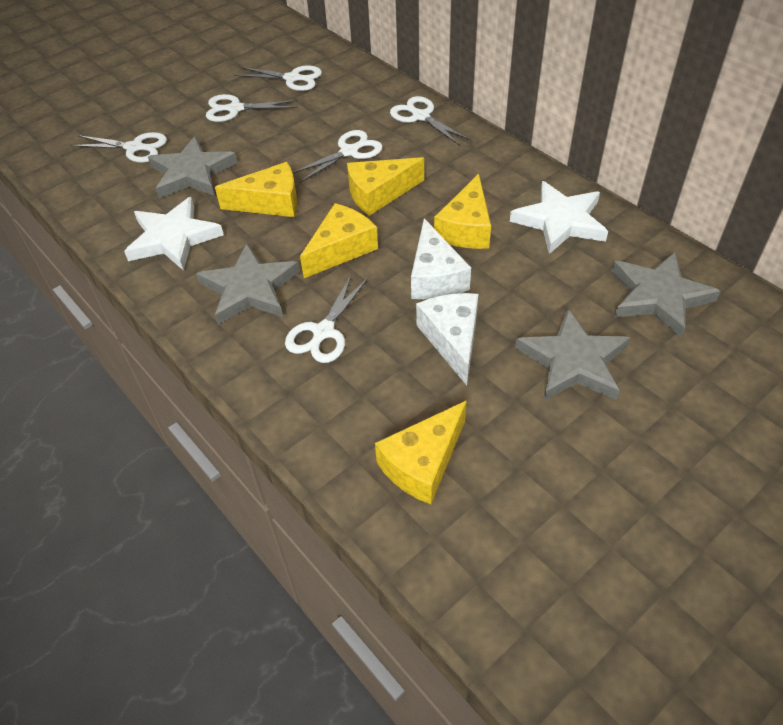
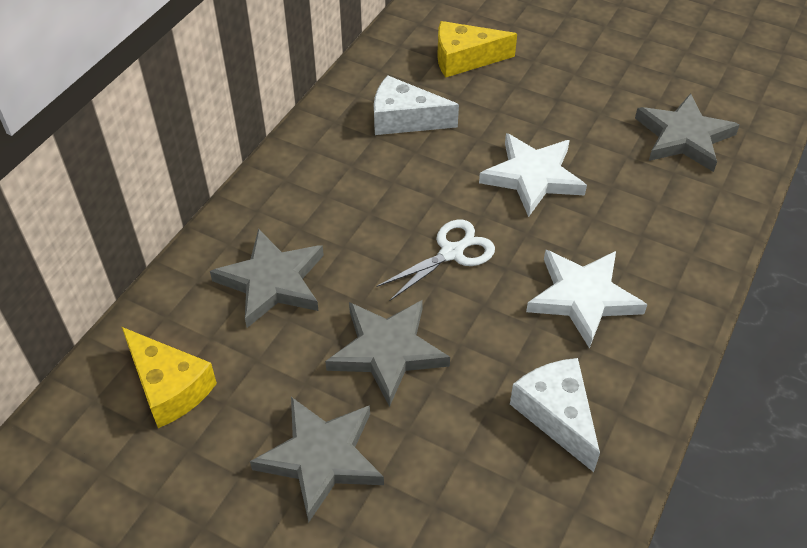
white scissors: [71,132,167,163] [206,94,298,122] [234,65,322,91] [285,274,368,363] [292,130,383,183] [390,96,471,146] = 6 -> [377,219,495,301] = 1
yellow cheese: [215,162,297,217] [300,203,378,278] [347,157,424,216] [375,400,467,504] [434,174,491,249] = 5 -> [122,327,217,428] [437,21,517,78] = 2

